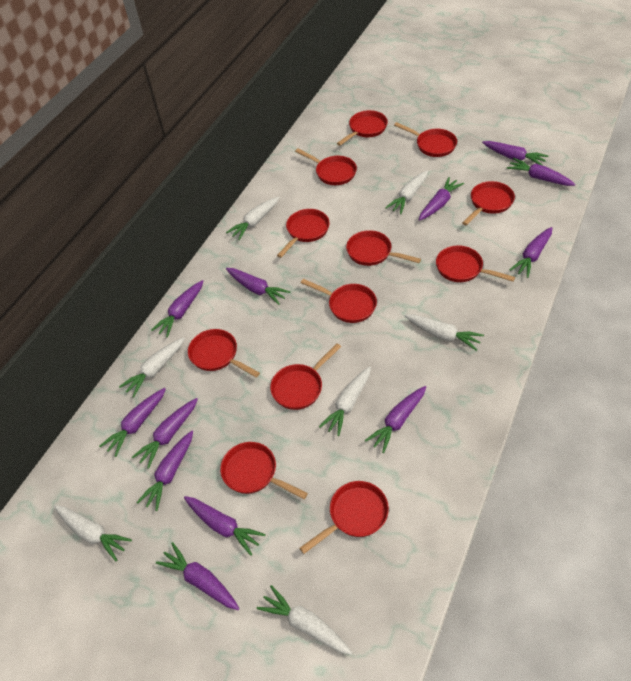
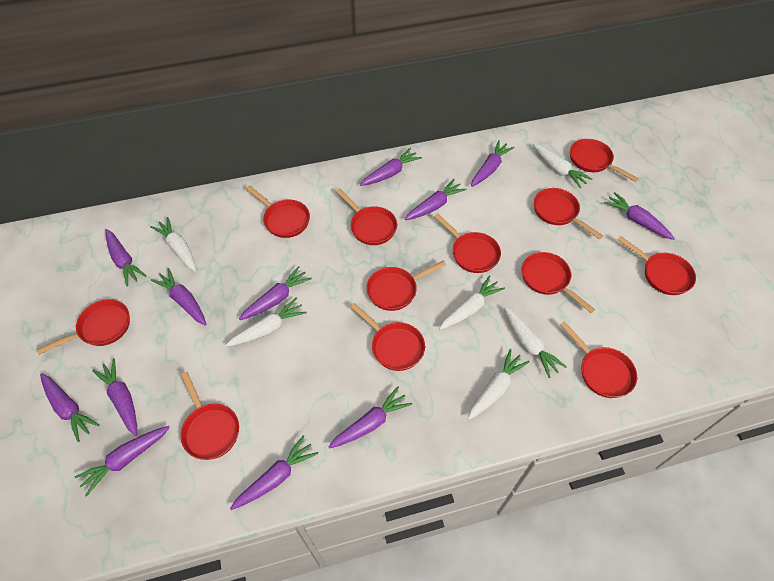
white carrot: [54,505,132,561] [119,337,185,398] [226,197,280,240] [257,585,352,655] [319,367,371,436] [385,170,428,214] [404,314,484,351] = 7 -> [150,217,196,272] [226,298,307,347] [439,275,505,330] [468,349,529,420] [504,307,567,378] [533,144,592,188] = 6

